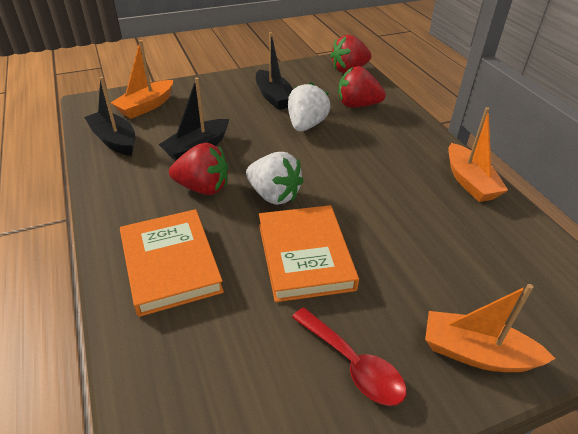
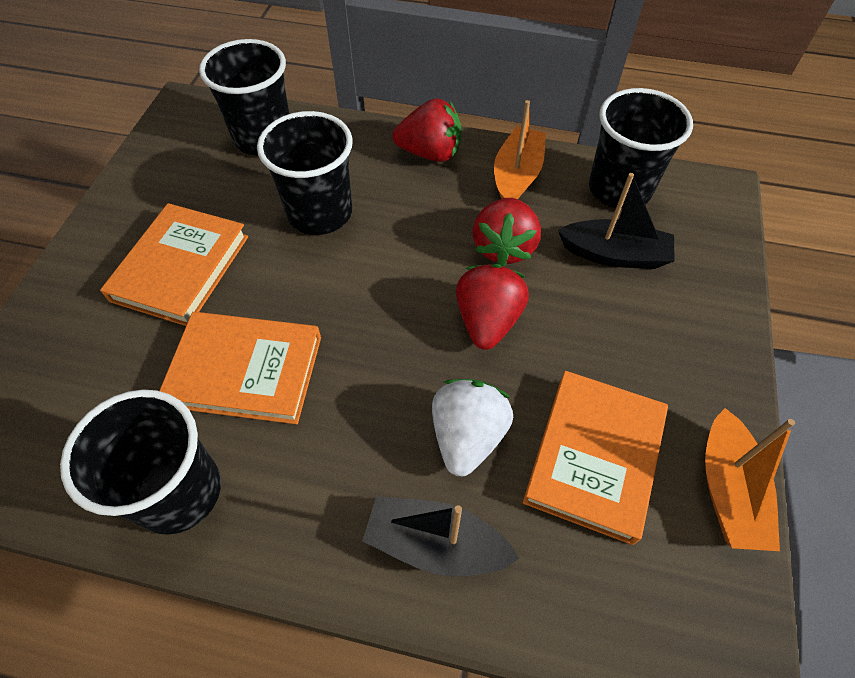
black boat: [84,77,136,156] [159,78,229,160] [256,32,293,110] = 3 -> [362,496,519,576] [558,173,675,269] = 2
black cup: none = 0 -> [60,389,221,535] [199,39,290,155] [257,111,353,235] [589,88,693,209] = 4
orange boat: [111,40,173,119] [425,284,556,372] [448,107,508,202] = 3 -> [494,100,546,199] [705,408,795,551] = 2
orange book: [120,209,224,317] [259,205,359,302] = 2 -> [100,203,248,326] [159,312,321,424] [523,371,668,545] = 3
red spoon: [292,307,406,406] = 1 -> none = 0
white strawberry: [246,152,304,205] [288,82,330,132] = 2 -> [432,379,513,476] = 1

